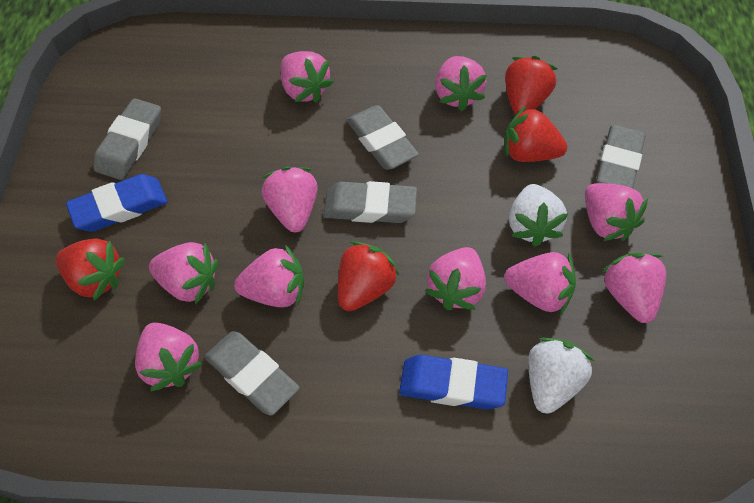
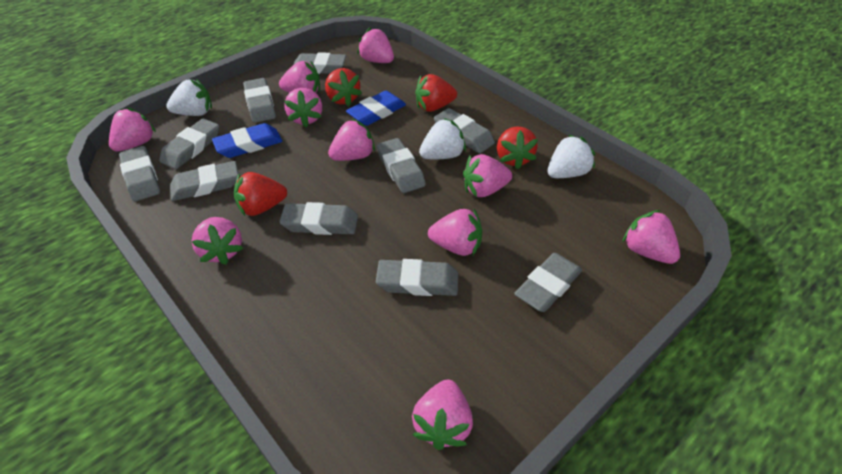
grey eraser: [93,98,161,180] [204,331,299,416] [324,181,417,223] [347,105,419,170] [596,125,646,188] = 5 -> [119,146,160,202] [159,119,219,169] [170,161,239,201] [243,78,276,123] [279,202,358,235] [293,52,346,74] [376,259,458,296] [377,138,426,193] [434,108,495,153] [514,253,582,312] = 10
white strawberry: [509,184,568,247] [528,338,594,414] = 2 -> [166,79,212,116] [419,118,466,159] [547,135,595,178] = 3

